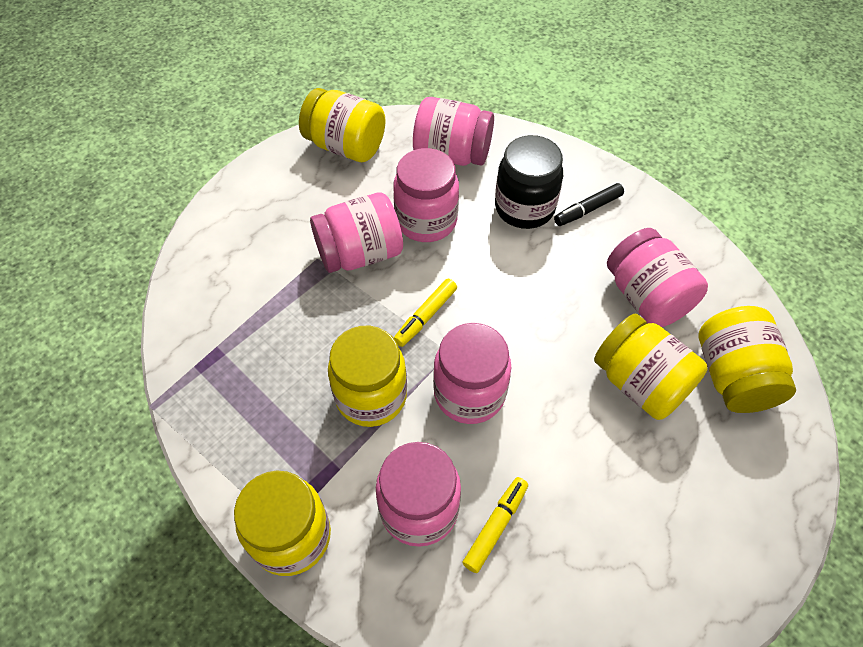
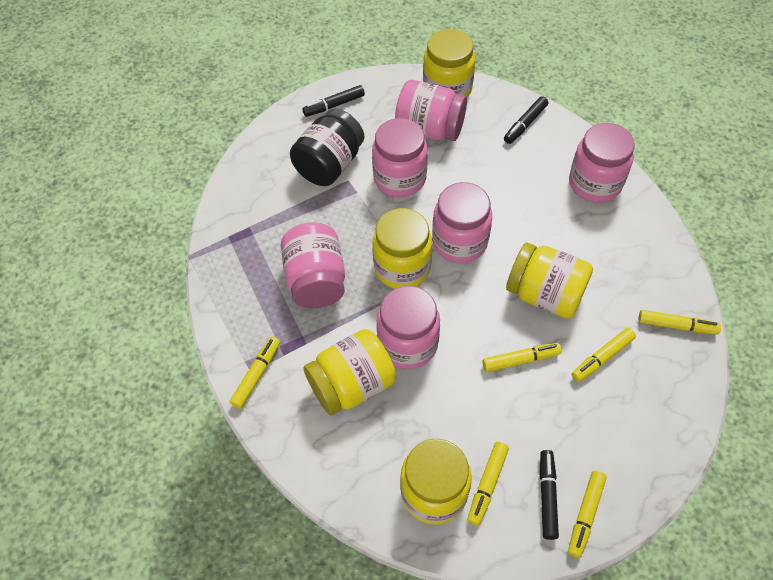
black marker: [554,183,624,226] = 1 -> [302,85,365,117] [504,96,548,144] [540,450,559,540] = 3
yellow marker: [394,279,457,347] [463,477,528,573] = 2 -> [230,337,280,409] [467,442,509,526] [483,343,562,372] [568,471,607,558] [572,328,636,382] [638,310,721,334] = 6

